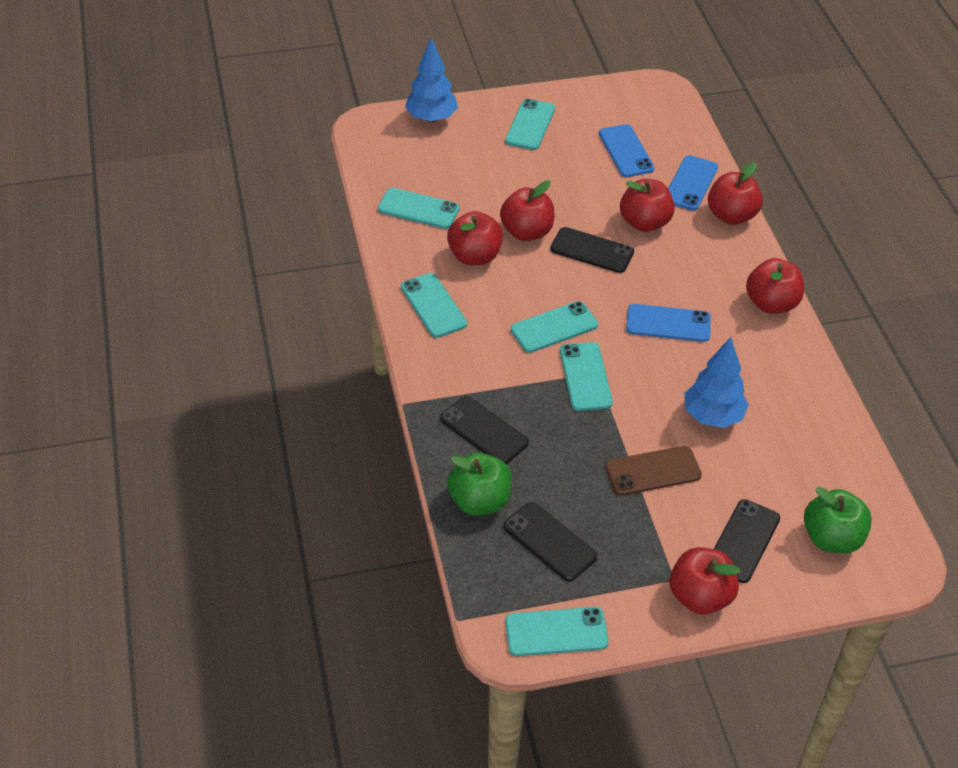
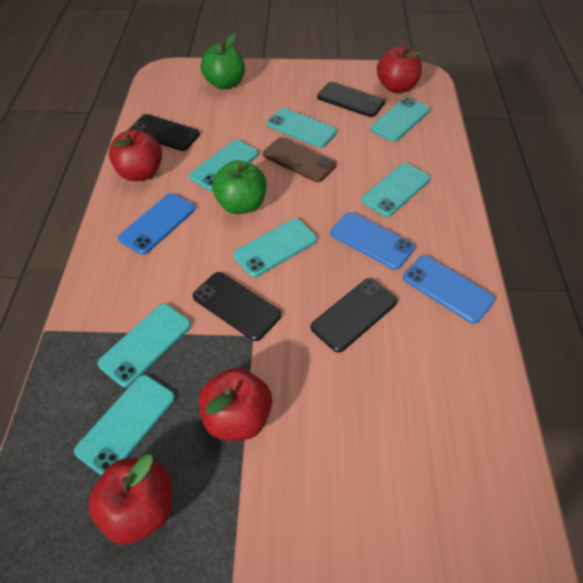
blue tree: [405,38,458,123] [685,337,749,428] = 2 -> none = 0
red apple: [447,211,503,265] [500,180,554,241] [620,179,675,232] [670,547,740,614] [708,162,763,225] [746,258,804,314] = 6 -> [88,454,173,545] [109,129,162,181] [199,368,272,441] [377,45,422,93] = 4
turquoise phone: [378,188,460,229] [401,273,467,338] [505,99,555,150] [505,607,609,656] [511,301,598,353] [560,342,613,411] = 6 -> [74,375,175,476] [98,304,191,387] [189,140,258,191] [233,218,317,277] [267,108,337,148] [361,163,430,217] [370,97,430,142] = 7

